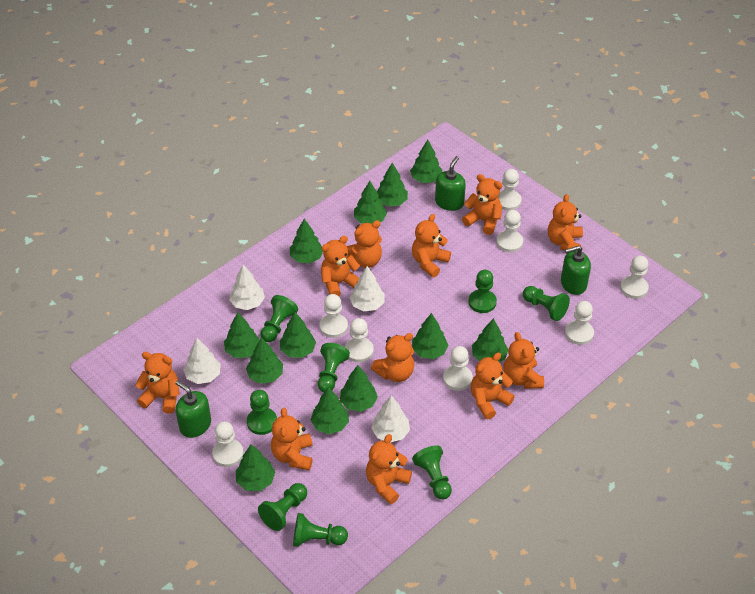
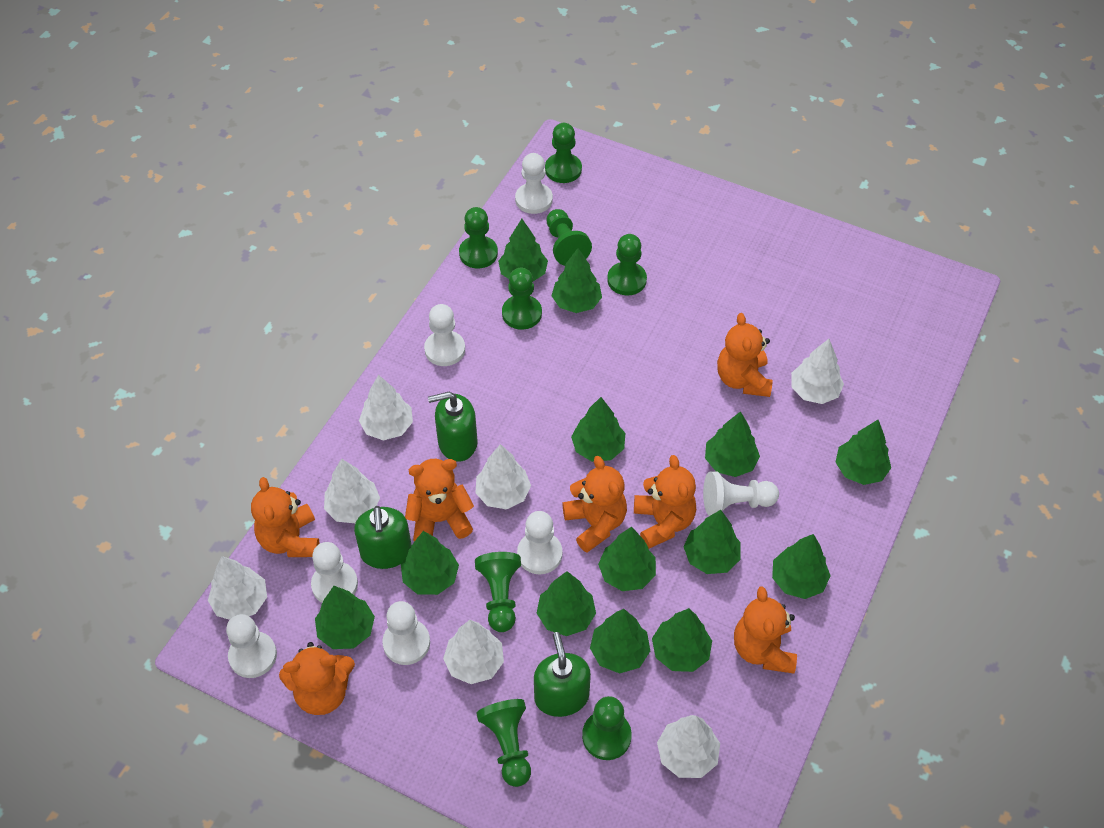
green tree: [224,312,259,358] [236,444,275,491] [246,337,283,384] [280,312,316,358] [290,219,323,263] [311,387,349,434] [340,365,378,412] [354,181,387,224] [377,163,408,207] [410,140,442,183] [412,313,448,359] [472,318,509,362] = 12 -> [315,586,375,649] [401,531,459,595] [498,219,548,281] [537,571,596,636] [551,248,602,313] [571,397,625,462] [590,609,650,674] [598,527,656,591] [652,608,712,672] [683,510,741,574] [705,411,760,477] [772,534,831,599] [835,420,891,485] = 13
orange teddy bear: [135,352,180,414] [271,408,313,470] [321,236,360,296] [347,220,382,268] [366,434,412,504] [371,333,414,382] [412,214,451,277] [462,174,502,235] [471,353,515,419] [503,332,544,389] [548,194,583,251] = 11 -> [251,477,320,557] [279,642,355,715] [405,459,474,542] [562,456,627,553] [634,455,696,549] [717,313,773,397] [734,586,797,674] = 7
white pawn: [212,421,244,467] [319,294,348,338] [345,318,374,362] [443,346,473,391] [496,210,523,252] [498,169,522,211] [565,301,594,345] [620,255,649,299] = 8 -> [226,614,277,678] [311,542,358,603] [382,601,430,665] [424,304,465,366] [515,153,553,214] [517,511,562,574] [703,471,779,516] = 7
white tree: [183,338,221,384] [229,265,265,310] [349,266,385,311] [371,395,410,442] = 4 -> [208,556,267,620] [324,459,380,523] [359,375,413,440] [443,620,504,684] [475,444,531,509] [657,715,720,778] [791,339,844,404] = 7

